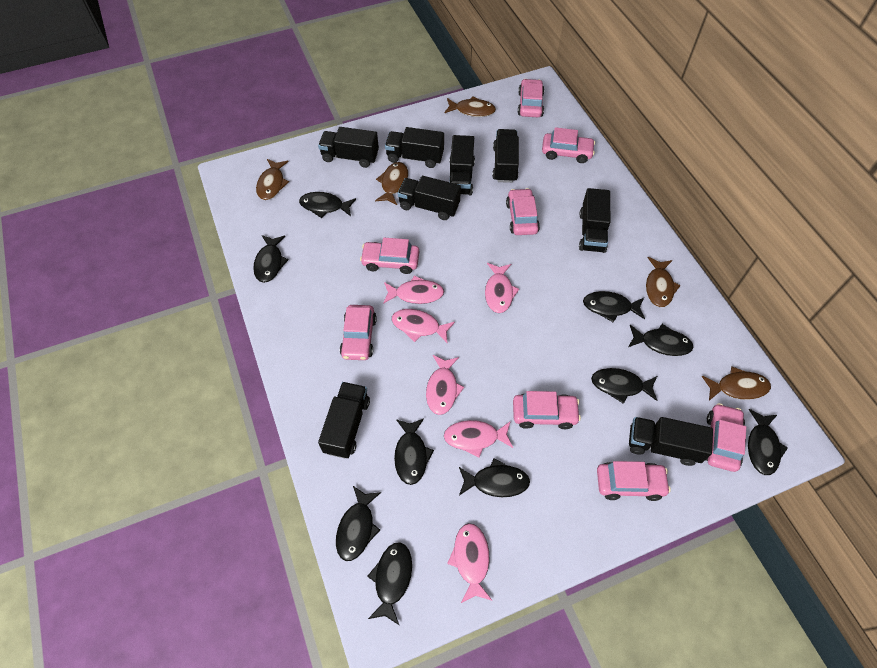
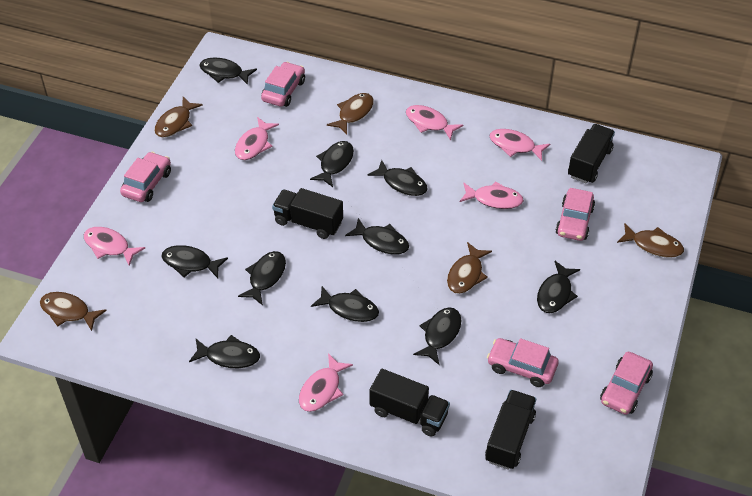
black truck: [318,127,379,168] [318,382,370,458] [385,127,444,168] [398,176,461,220] [449,135,475,196] [492,129,519,183] [579,188,610,253] [629,417,713,466] = 8 -> [272,188,343,239] [369,369,450,436] [485,390,536,470] [568,124,615,183] = 4
pink car: [340,305,377,360] [360,238,419,274] [506,188,540,235] [513,391,581,429] [518,79,544,117] [542,127,595,163] [597,461,671,501] [706,403,746,472] = 8 -> [120,152,171,202] [261,62,305,107] [487,338,559,387] [555,188,595,241] [600,352,653,415] = 5

